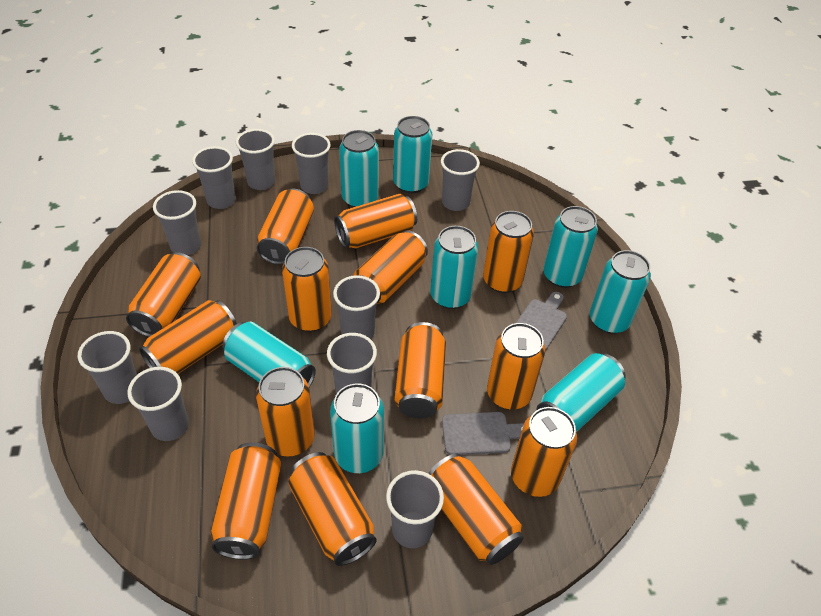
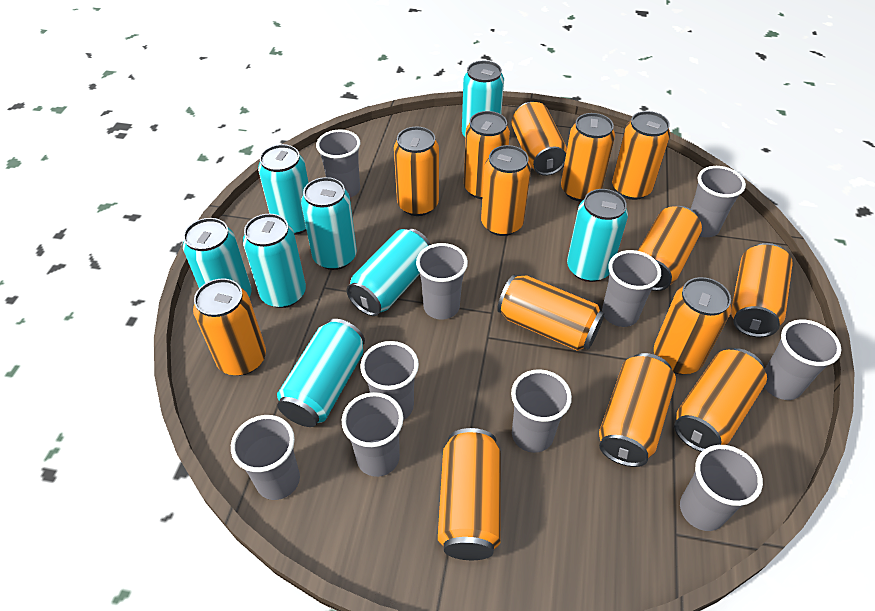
grey cutting board: [442,412,524,455] [516,292,567,351] = 2 -> none = 0

